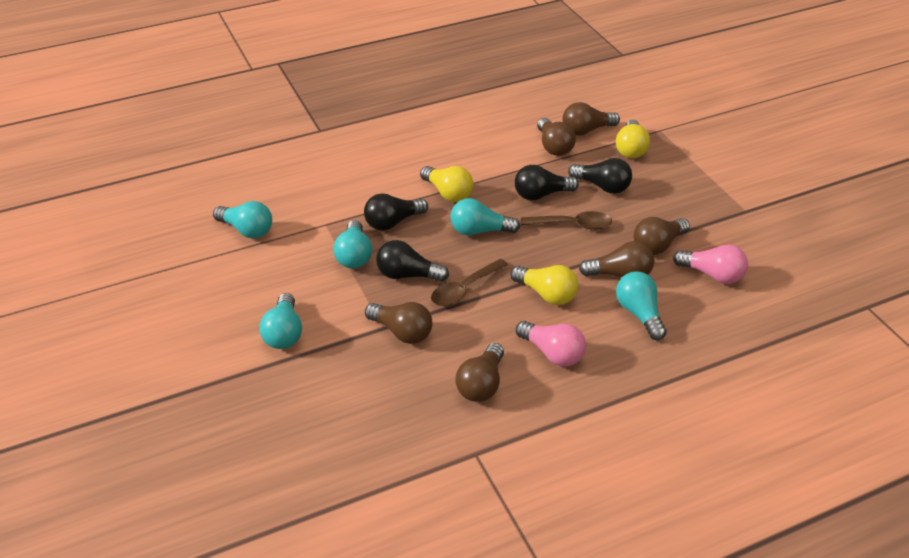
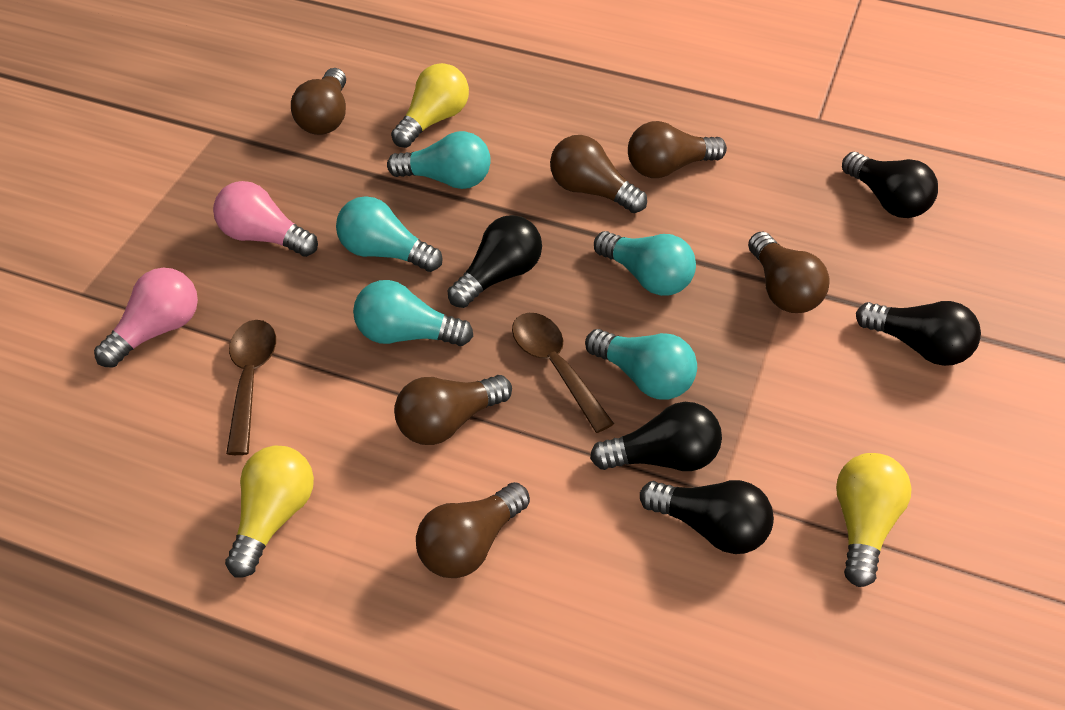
black light bulb: [364,193,428,231] [376,240,449,282] [515,165,579,201] [568,158,632,194] = 4 -> [447,215,542,308] [590,402,722,471] [640,480,774,554] [842,152,938,218] [856,301,981,366] = 5

